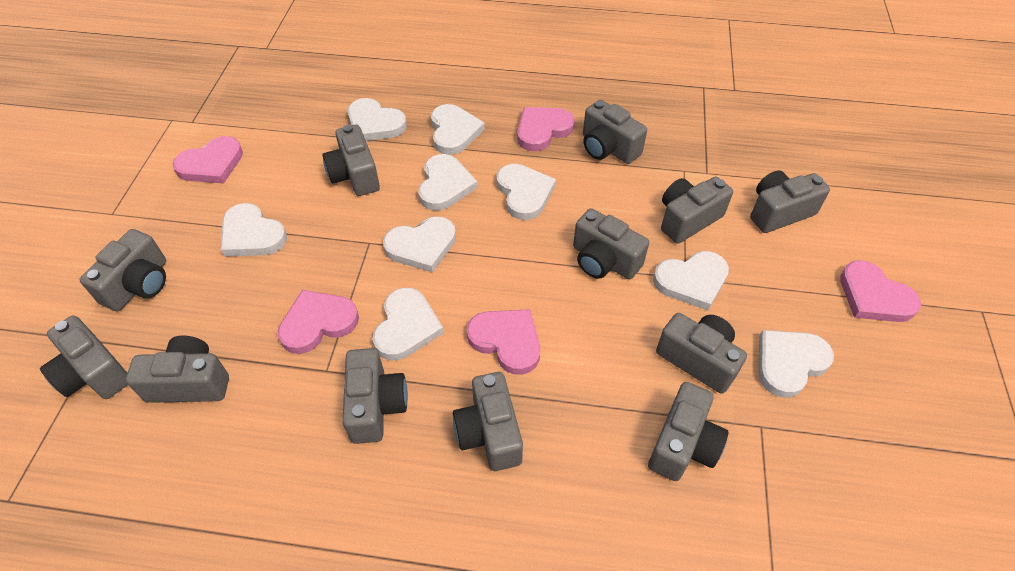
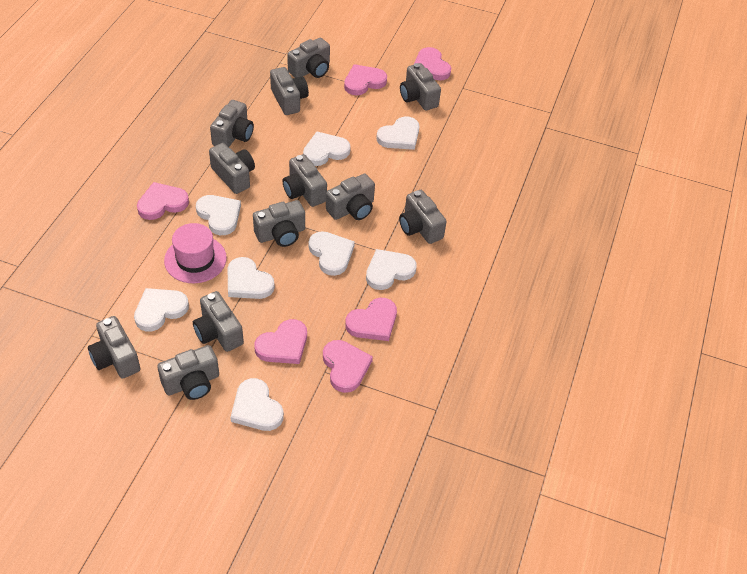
pink hat: none = 0 -> [164,223,227,283] = 1
pink heart: [173,136,243,184] [277,290,359,354] [466,309,540,375] [517,107,575,151] [840,260,921,322] = 5 -> [137,182,189,220] [254,319,307,364] [323,340,373,393] [344,64,387,95] [345,298,397,341] [414,47,451,80] = 6
white heart: [221,203,287,257] [348,98,407,141] [373,288,444,360] [383,216,456,273] [418,154,478,211] [431,104,485,155] [496,164,556,220] [653,251,729,310] [759,330,834,398] = 9 -> [134,288,189,332] [196,195,241,235] [227,257,275,299] [230,378,284,431] [303,132,351,166] [309,231,355,276] [366,249,417,290] [376,117,420,150] = 8

